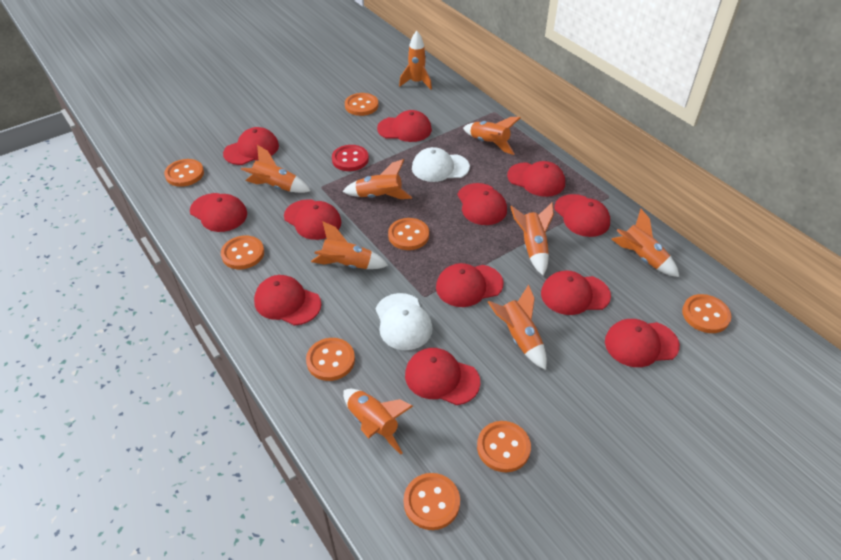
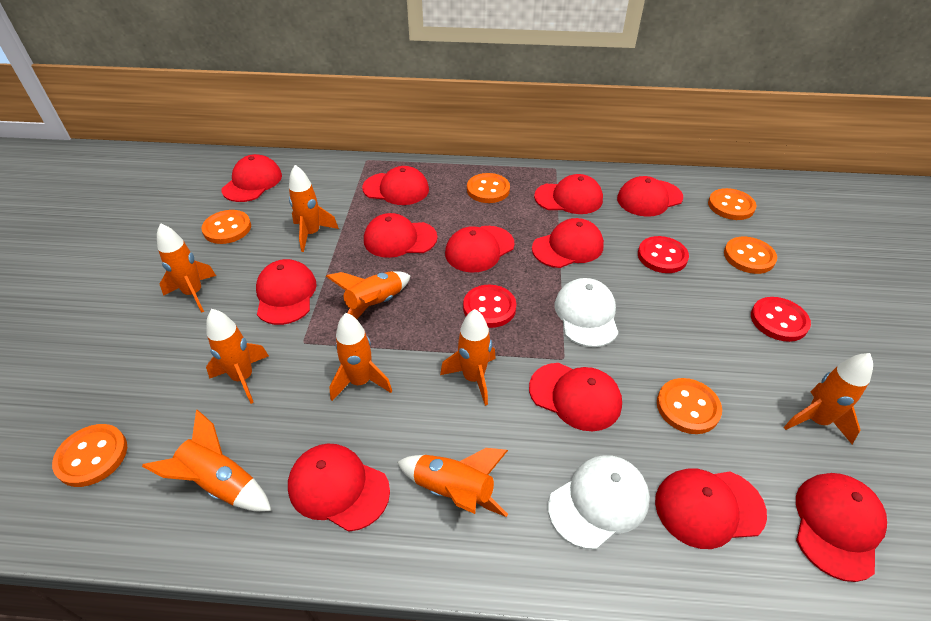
orange button: [164,159,204,187] [221,236,264,269] [306,338,355,381] [345,93,378,116] [388,218,429,250] [404,473,460,530] [477,421,531,472] [682,294,732,333] = 8 -> [52,424,127,487] [201,210,251,244] [467,173,510,203] [657,378,722,434] [708,188,757,220] [724,237,777,274] = 6
red button: [332,145,369,171] = 1 -> [463,285,516,328] [638,236,689,273] [751,297,811,342] = 3

